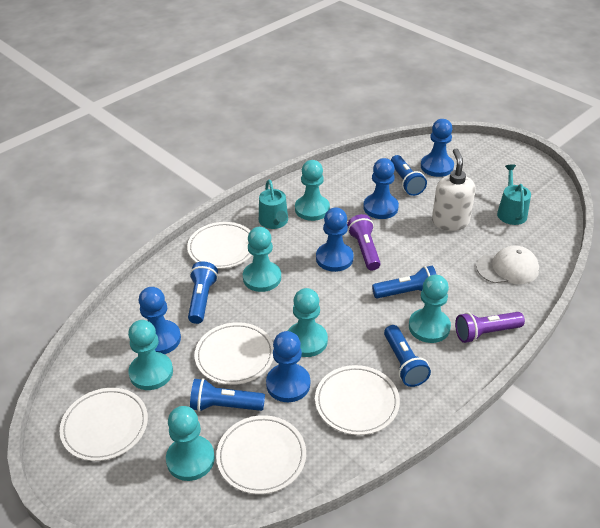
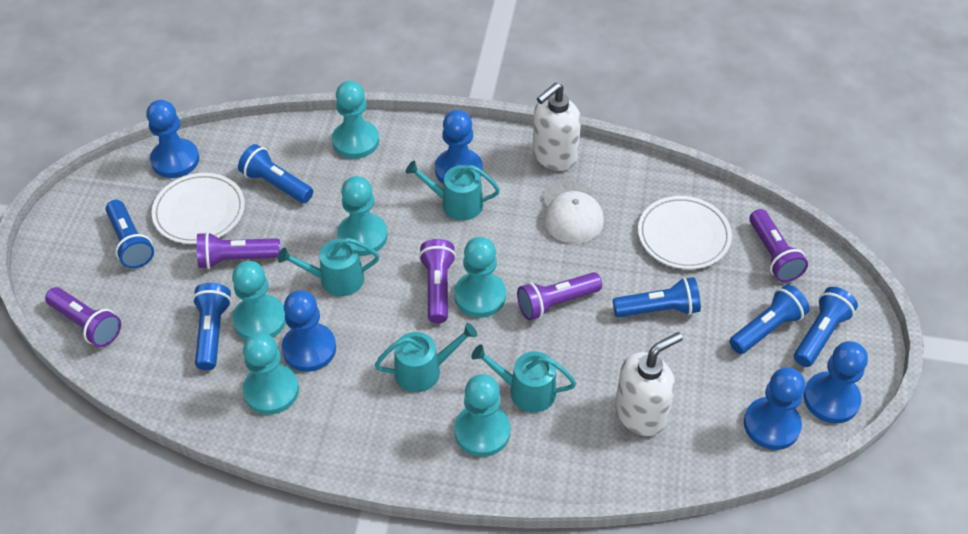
blue flashlight: [188,261,218,324] [190,378,265,412] [372,266,437,299] [384,325,431,387] [391,155,427,196] = 5 -> [106,200,154,268] [192,283,232,370] [238,144,313,203] [613,277,701,317] [729,284,810,354] [794,287,858,367] = 6
purple flashlight: [347,214,381,270] [455,312,525,343] = 2 -> [45,287,121,347] [197,232,280,269] [419,239,456,323] [517,272,602,321] [749,209,808,282] = 5
turquoise watering can: [259,180,288,229] [497,164,531,225] = 2 -> [278,238,379,296] [375,323,477,392] [406,161,500,221] [471,345,576,412] = 4
white plate: [60,388,148,461] [187,222,252,269] [195,322,274,385] [216,415,306,494] [315,365,400,435] = 5 -> [152,173,245,244] [638,196,732,269] = 2
white soap dispenser: [432,149,476,231] = 1 -> [532,82,581,171] [615,332,683,436] = 2

